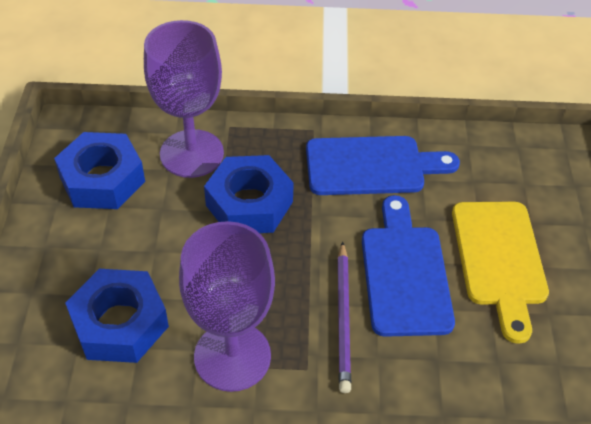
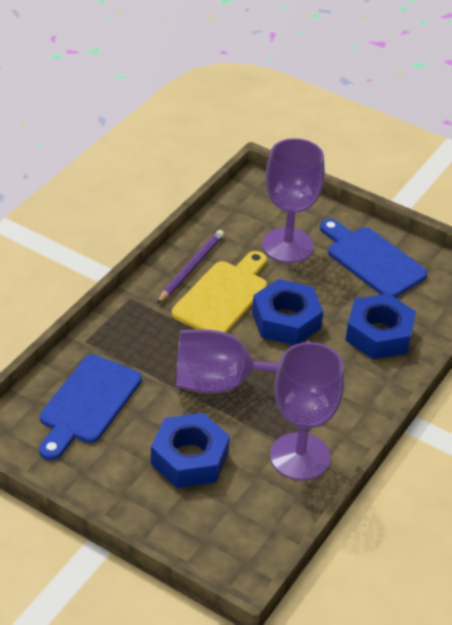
purple goblet: [144,20,224,178] [179,221,275,392] = 2 -> [176,329,310,393] [262,138,325,263] [270,342,344,481] = 3

